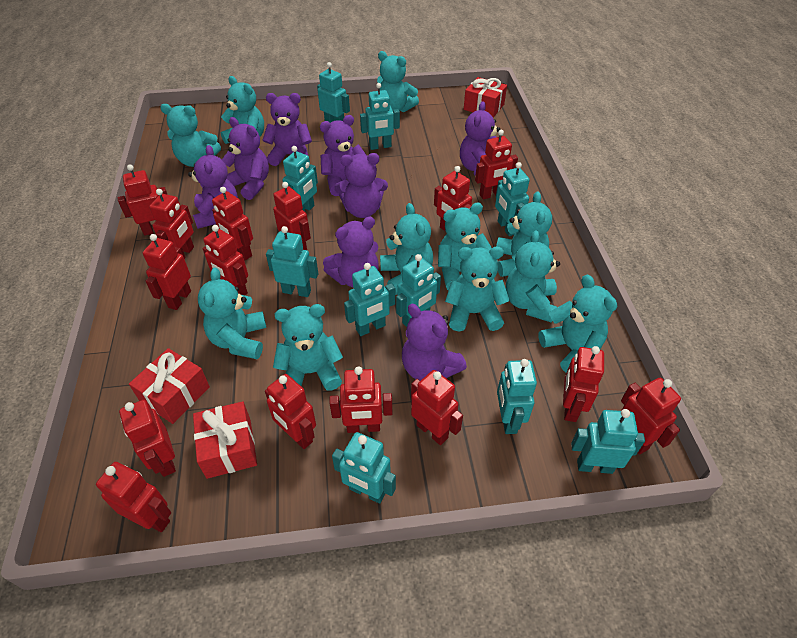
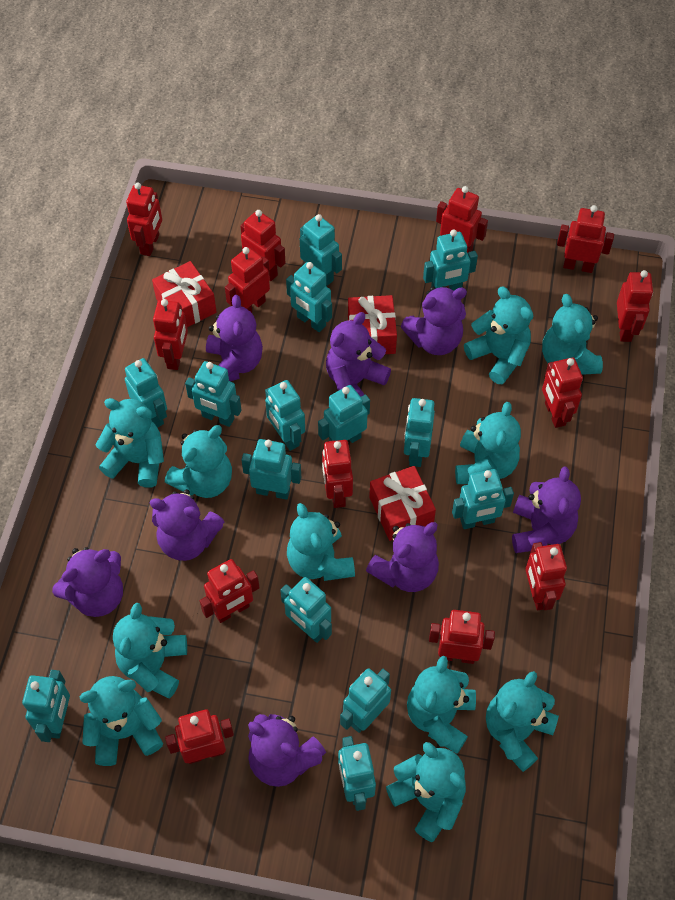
red robot: [96,462,171,532] [118,164,168,236] [119,400,176,477] [143,234,191,310] [149,189,194,259] [203,225,248,295] [212,187,253,260] [265,374,316,449] [273,182,311,250] [329,366,392,433] [411,370,463,445] [434,166,472,231] [475,130,518,200] [563,346,604,422] [621,378,681,454] = 15 -> [126,182,162,256] [153,299,188,370] [165,709,234,764] [200,559,260,623] [225,247,270,313] [240,210,285,281] [322,440,353,508] [429,610,495,664] [436,186,488,253] [525,542,567,610] [542,358,583,428] [557,205,614,273] [617,270,653,342] = 13
turquoise robot: [266,226,318,297] [283,146,318,212] [317,62,350,123] [332,432,396,504] [344,263,395,336] [360,83,400,150] [396,254,441,327] [495,162,530,236] [497,359,537,434] [571,409,645,474] = 10 -> [22,670,70,742] [125,358,167,428] [185,361,241,427] [242,439,301,500] [265,380,305,451] [280,577,332,643] [286,262,332,332] [300,214,342,286] [318,385,370,443] [338,736,376,811] [340,668,391,733] [404,398,435,467] [423,229,478,291] [452,469,514,529] = 14

